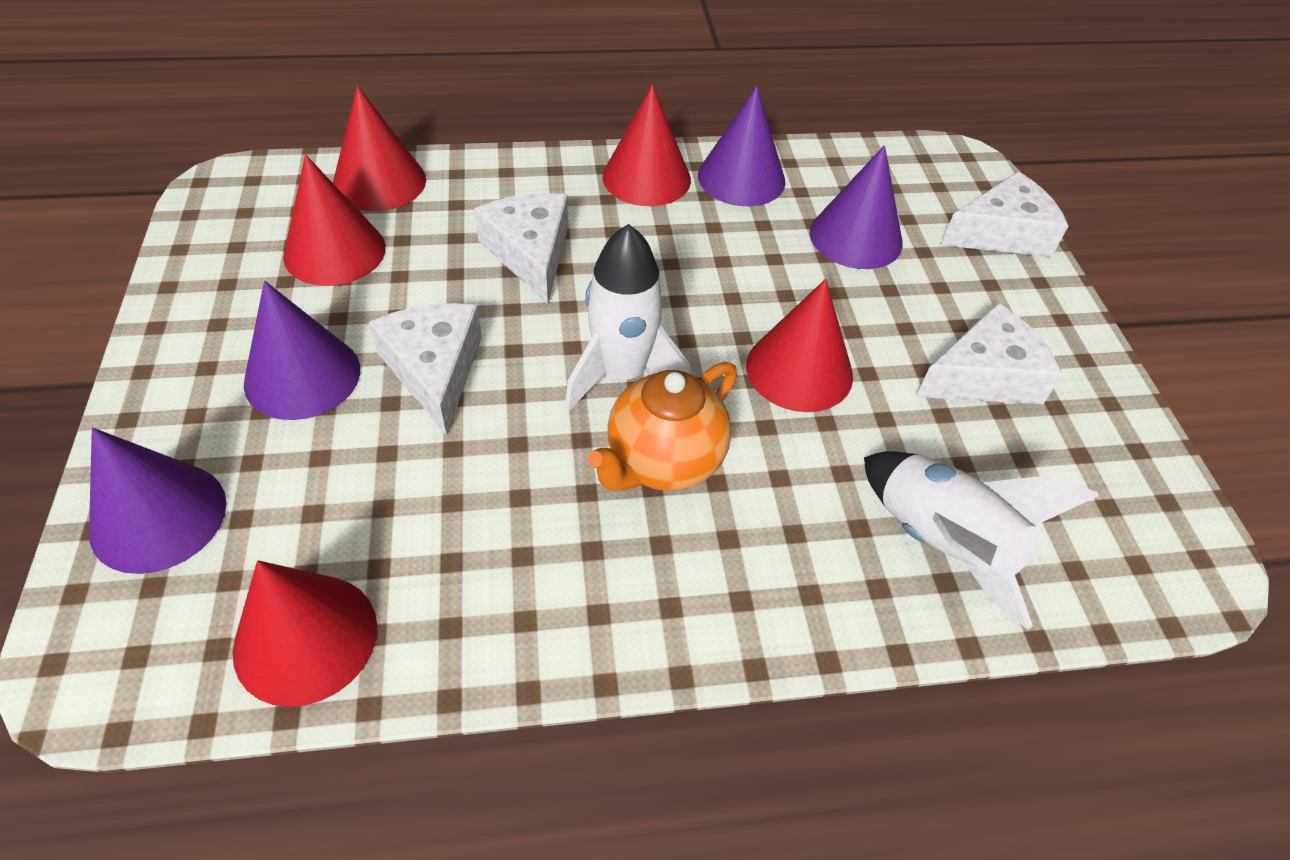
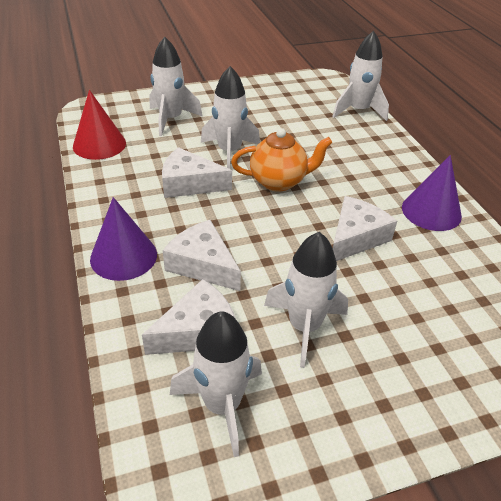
purple cone: [89,428,227,574] [244,281,360,420] [698,86,785,206] [810,145,903,269] = 4 -> [90,197,157,281] [402,155,462,231] = 2
red cone: [233,560,377,707] [283,155,386,286] [333,86,426,211] [602,84,691,206] [746,279,853,412] = 5 -> [73,90,126,160] = 1
white rocket: [565,224,691,412] [864,451,1099,630] = 2 -> [150,37,203,136] [170,311,262,457] [201,66,260,169] [264,232,348,368] [332,31,389,121] = 5

